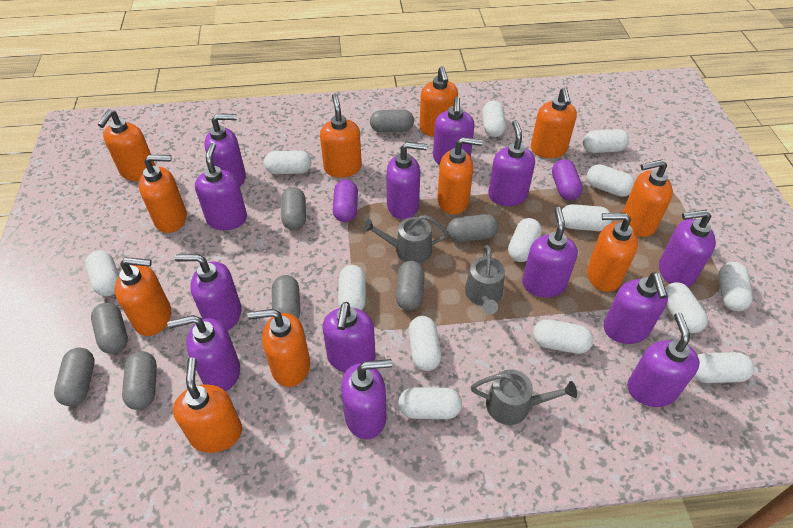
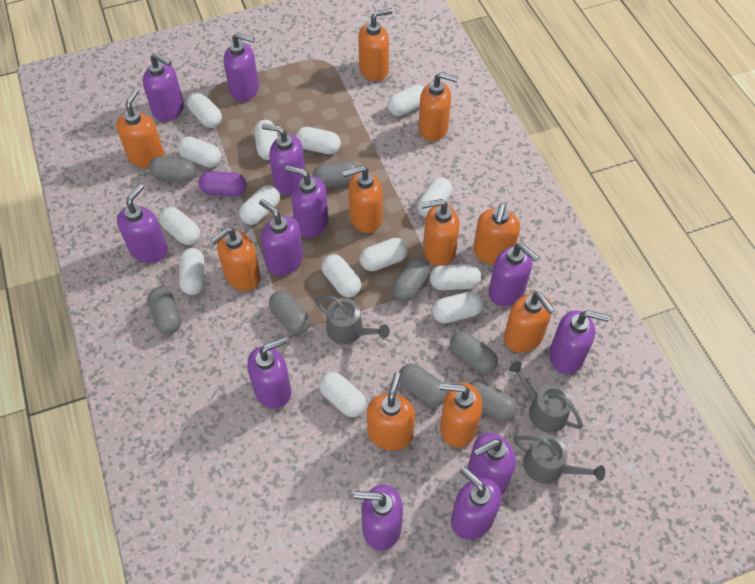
orange soap dispenser: [98,109,156,181] [115,257,171,336] [139,155,187,233] [173,357,242,453] [247,309,310,387] [320,93,362,178] [420,66,458,137] [437,137,483,214] [531,87,577,158] [587,213,638,292] [622,160,673,237] = 11 -> [116,89,165,168] [210,227,261,291] [343,165,383,233] [358,8,393,81] [367,372,415,451] [418,72,459,141] [421,199,460,266] [440,383,482,448] [473,203,520,265] [504,292,555,353] = 10
purple capsule: [333,180,358,222] [552,159,583,200] = 2 -> [198,171,247,196] = 1
purple soap dispenser: [167,315,240,391] [175,254,242,331] [195,143,247,230] [204,114,246,187] [322,302,375,372] [341,359,392,439] [386,142,427,219] [433,97,475,165] [488,120,535,206] [522,207,578,298] [603,272,668,344] [627,312,700,407] [659,210,716,287] = 13 -> [117,184,168,263] [143,53,184,122] [223,32,259,102] [247,337,291,409] [259,199,303,276] [262,123,305,195] [285,165,329,238] [354,484,403,551] [451,466,501,540] [468,433,516,495] [489,243,539,306] [549,310,610,374] = 12

